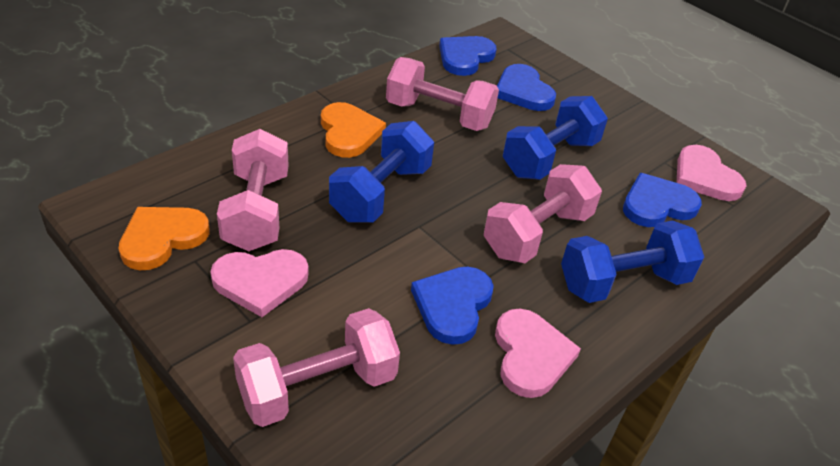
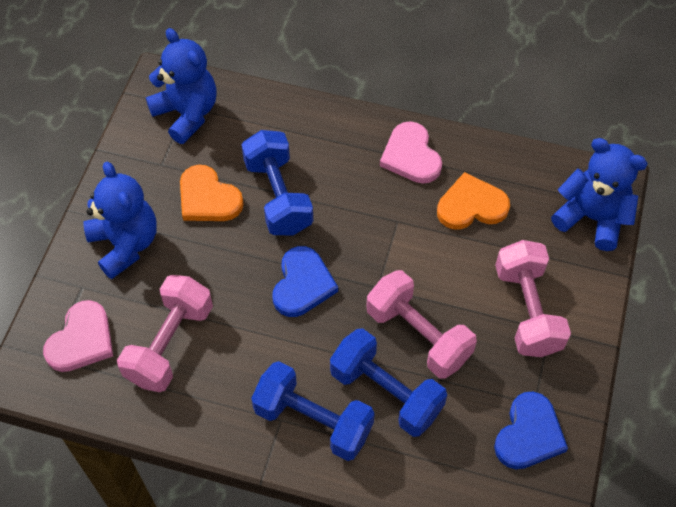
blue heart: [411,267,494,345] [439,36,497,76] [497,64,556,111] [623,173,702,227] = 4 -> [272,246,338,317] [494,392,568,469] = 2
blue teddy bear: none = 0 -> [83,162,157,279] [146,28,217,144] [551,138,648,251] = 3
pink dumbbell: [217,129,289,251] [233,308,400,427] [386,57,499,131] [484,164,602,263] = 4 -> [117,275,213,392] [366,270,477,379] [495,240,571,357] = 3
pink heart: [210,249,309,317] [495,308,581,398] [676,145,747,201] = 3 -> [43,300,113,372] [380,121,442,184] = 2

